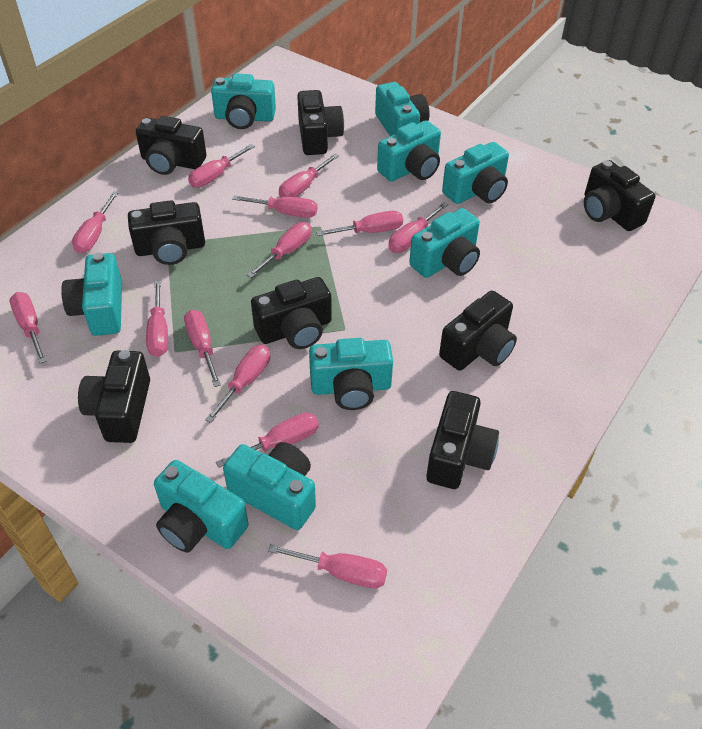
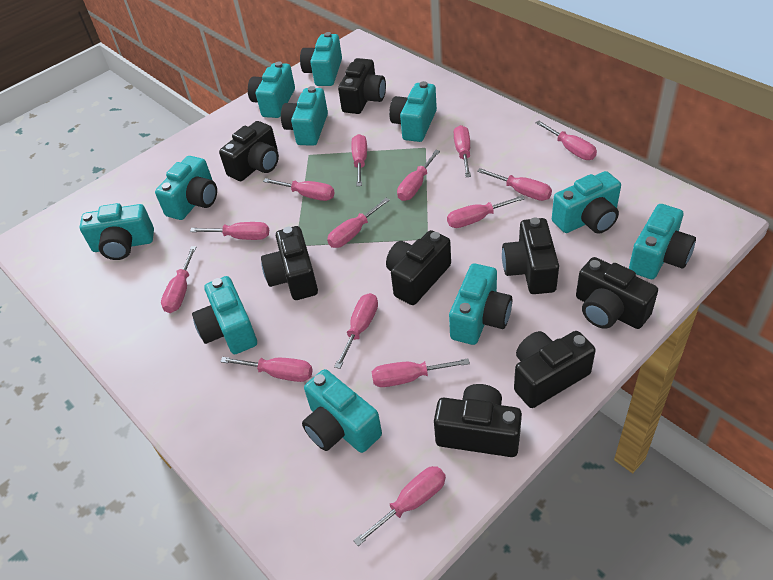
pink screwdriver: [10,292,47,364] [72,192,118,253] [146,281,168,357] [184,310,221,387] [188,144,255,188] [205,345,270,423] [216,413,319,468] [232,195,318,218] [247,222,312,278] [268,544,387,588] [279,154,339,197] [316,211,403,236] [388,202,448,253] = 13 -> [161,246,196,313] [190,222,269,240] [220,357,313,382] [263,178,335,201] [327,198,390,248] [334,293,378,369] [351,134,367,186] [353,466,446,546] [372,359,470,387] [397,150,440,201] [447,195,525,228] [454,125,471,177] [477,168,552,201] [536,121,597,160] = 14
turquoise camera: [61,252,122,336] [154,460,249,553] [211,73,276,129] [223,442,316,530] [309,338,393,410] [375,82,430,136] [377,120,441,182] [409,208,480,278] [442,142,509,204] = 9 -> [80,203,154,260] [155,156,217,220] [192,276,257,354] [248,61,295,118] [281,86,328,146] [300,32,342,86] [302,369,382,453] [389,81,437,142] [449,263,512,345] [552,171,621,234] [629,204,696,279] = 11

